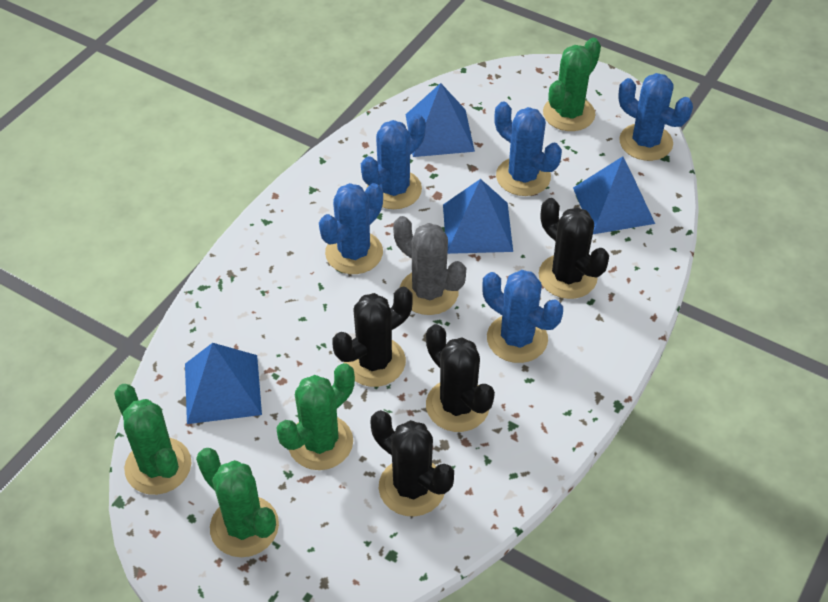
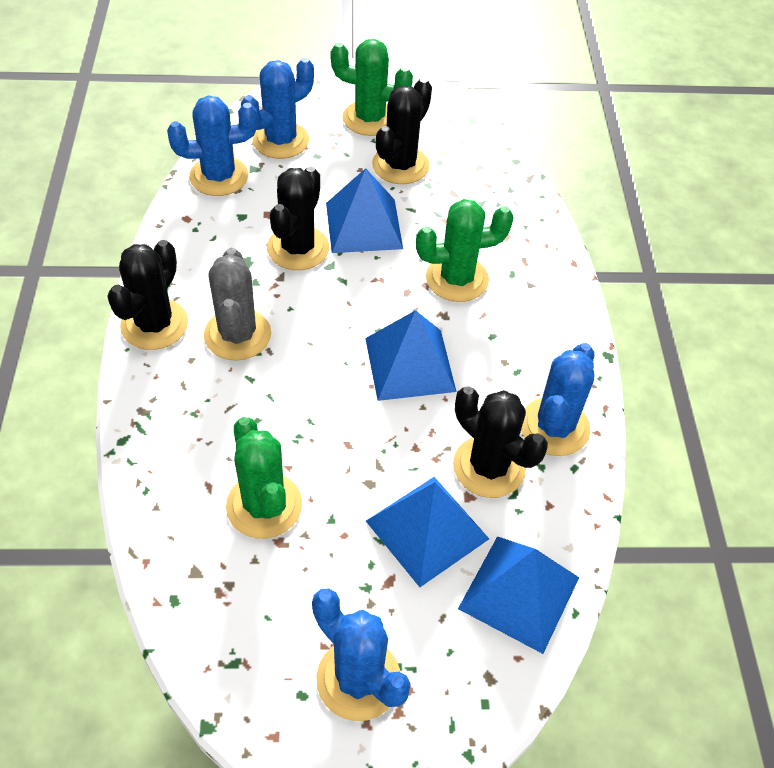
blue cactus: [319,183,383,274] [361,114,426,209] [482,270,563,363] [494,102,562,196] [618,73,693,161] = 5 -> [167,95,257,196] [241,58,314,159] [312,588,411,721] [521,343,594,456] = 4
green cactus: [114,384,192,495] [196,448,279,557] [276,363,355,470] [543,38,601,131] = 4 -> [226,417,302,539] [331,39,413,136] [416,199,514,302] = 3

